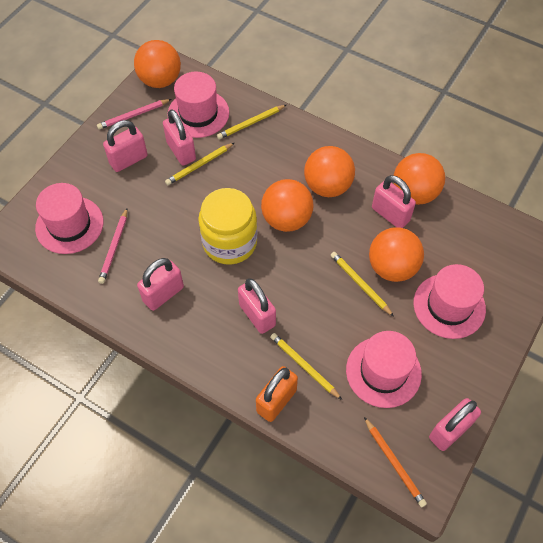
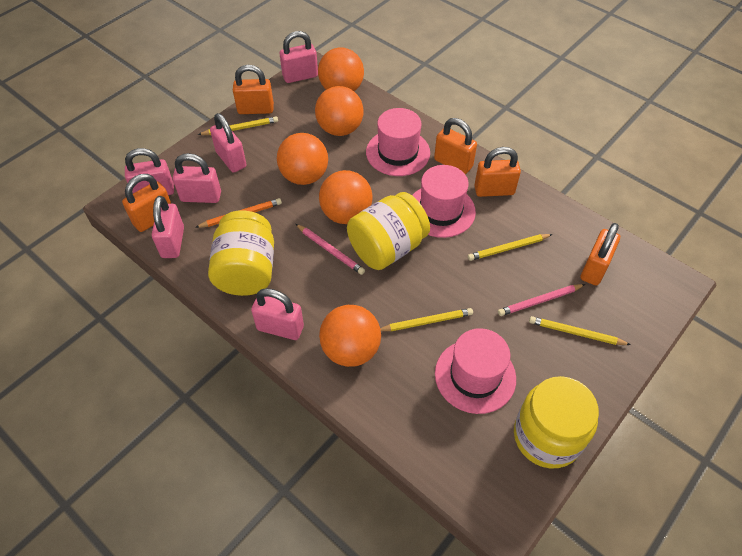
orange padlock: [256,366,298,422] = 1 -> [122,174,171,232] [233,65,274,114] [434,118,477,174] [474,147,521,197] [581,223,620,286] = 5
pink hat: [35,183,104,254] [168,72,229,138] [346,331,422,408] [413,264,486,339] = 4 -> [366,108,430,176] [412,165,476,238] [435,328,516,414] = 3
yellow jar: [198,188,257,265] = 1 -> [208,211,274,296] [347,192,430,270] [514,376,599,469] = 3

